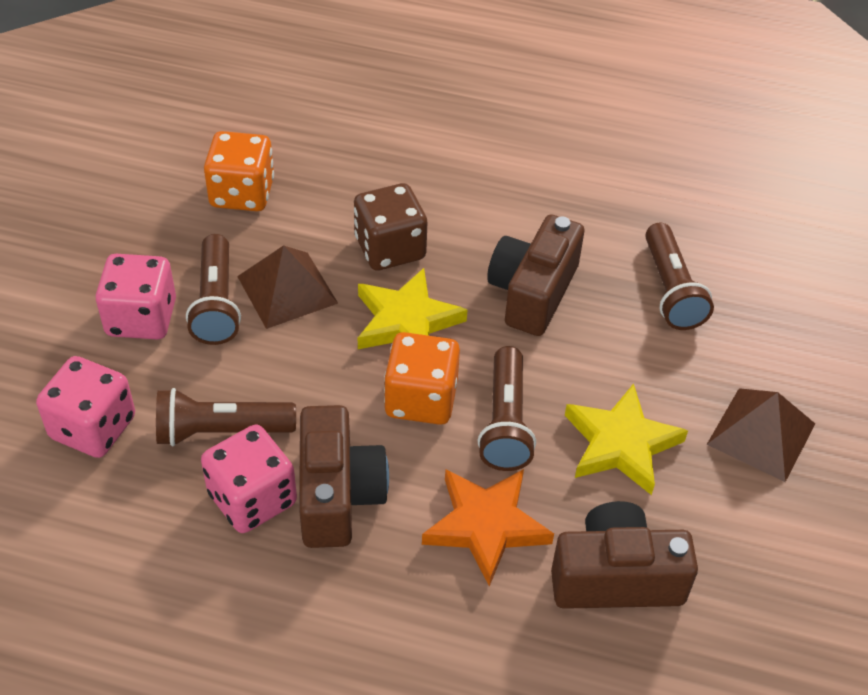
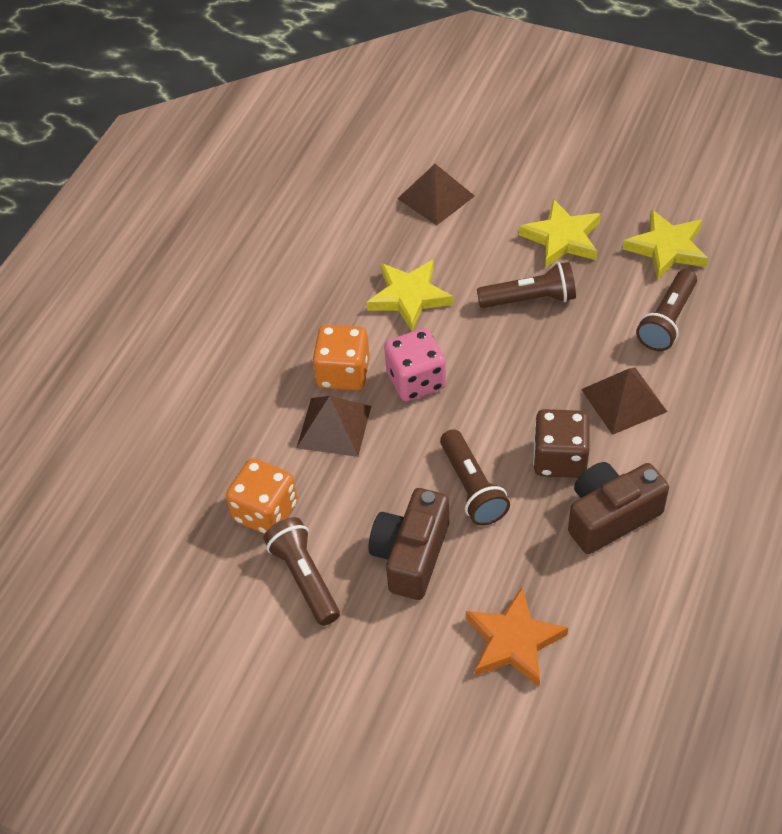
brown camera: [299,405,389,548] [487,214,584,336] [551,501,698,609] = 3 -> [368,488,449,600] [568,462,669,554] = 2
brown pyramid: [237,245,338,329] [707,388,815,482] = 2 -> [297,396,371,457] [397,164,475,225] [581,367,667,435] = 3
pink dice: [36,356,135,458] [96,254,176,340] [201,424,297,533] = 3 -> [384,328,446,401] = 1
yellow star: [358,268,467,349] [565,383,688,495] = 2 -> [367,260,453,331] [519,199,601,268] [623,209,708,280] = 3

